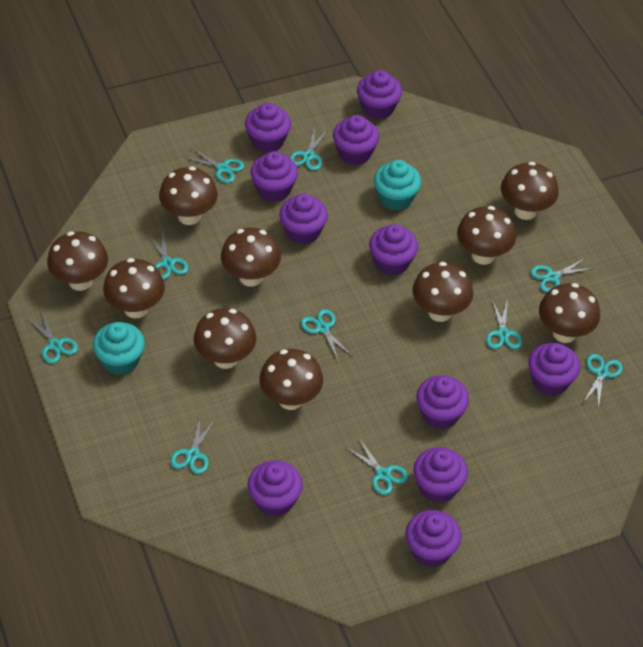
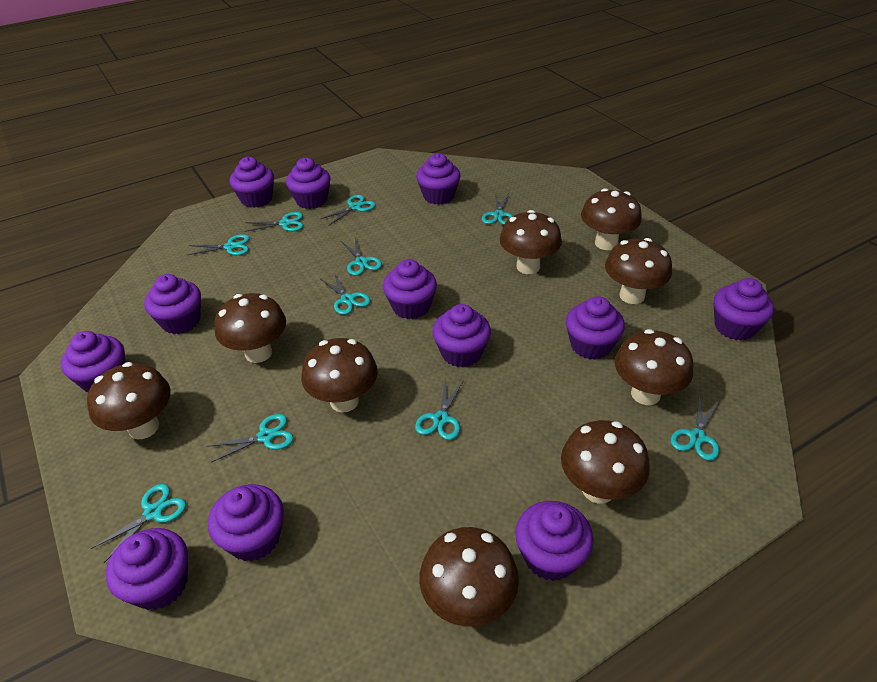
brown mushroom: [47,231,108,291] [103,258,165,319] [159,167,218,225] [194,308,256,369] [221,228,281,287] [260,349,323,410] [412,262,473,322] [457,206,516,265] [501,162,559,220] [539,283,600,343] = 10 -> [87,362,171,439] [215,293,286,363] [301,338,378,412] [419,527,519,627] [499,210,562,274] [561,420,650,504] [581,188,642,250] [605,238,672,304] [615,329,693,405] = 9
purple cupcake: [245,103,291,153] [247,460,303,517] [251,151,298,202] [279,193,328,244] [333,115,379,165] [357,70,402,119] [369,224,418,276] [405,510,462,567] [413,447,468,503] [416,375,469,429] [528,343,580,396] = 11 -> [61,331,125,392] [106,528,188,610] [144,274,201,334] [208,484,284,562] [229,157,274,208] [286,158,330,209] [383,259,437,319] [416,153,461,205] [433,304,491,367] [515,501,593,581] [566,296,625,360] [714,278,774,341] = 12
turquoise cupcake: [93,322,145,375] [374,160,421,210] = 2 -> none = 0

